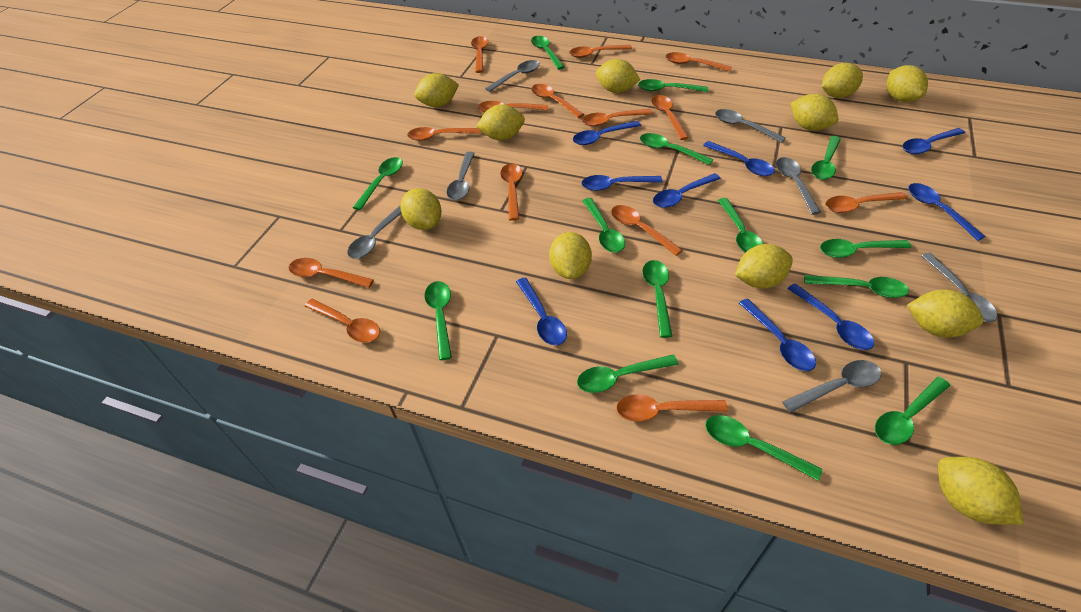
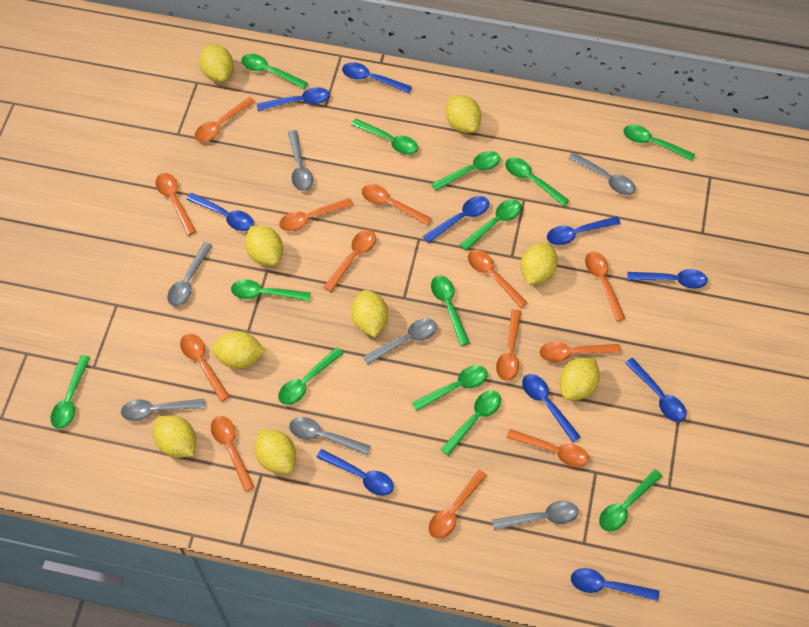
blue spoon: [516,278,567,345] [573,121,641,145] [582,175,663,191] [653,173,721,208] [703,141,775,176] [739,298,816,371] [787,283,874,350] [902,128,965,154] [908,183,986,241] = 9 -> [186,193,254,231] [257,87,330,111] [316,449,394,496] [342,62,412,93] [423,196,489,243] [522,374,581,442] [547,216,621,245] [571,568,659,601] [625,358,687,422] [628,269,708,289] = 10
green spoon: [353,157,403,210] [424,281,452,360] [531,36,565,70] [577,355,679,393] [582,198,625,253] [638,79,708,92] [640,133,713,165] [642,260,672,338] [705,415,822,481] [718,198,763,253] [804,275,909,298] [811,136,841,180] [820,239,911,258] [875,377,950,445] = 14 -> [51,355,91,429] [231,280,311,301] [241,54,308,89] [278,347,344,405] [351,119,418,155] [412,365,488,411] [431,151,500,191] [431,275,470,346] [440,390,501,456] [460,199,522,251] [505,157,570,206] [599,469,662,532] [623,125,695,161] = 13
orange spoon: [289,258,374,288] [305,299,380,342] [407,127,481,141] [471,36,488,73] [478,101,548,112] [500,163,522,221] [531,84,584,118] [569,45,632,58] [582,109,653,126] [611,205,683,256] [616,394,728,422] [651,95,689,140] [666,52,732,72] [825,192,907,213] = 14 -> [155,173,196,235] [180,334,230,402] [195,97,255,142] [211,416,255,492] [279,198,353,231] [324,230,376,292] [362,184,432,226] [429,470,487,539] [468,250,528,308] [496,309,522,381] [506,429,589,467] [540,342,621,362] [585,252,626,321] = 13
yellow lemon: [401,188,441,230] [414,73,459,107] [476,104,525,140] [549,232,592,279] [596,59,640,93] [735,244,793,289] [791,94,838,131] [822,63,863,98] [887,65,928,102] [907,289,984,337] [938,457,1023,525] = 11 -> [153,415,196,458] [199,44,234,82] [212,331,266,369] [245,226,283,266] [255,430,296,474] [351,290,388,337] [446,95,481,133] [520,242,558,285] [559,358,600,400] = 9

